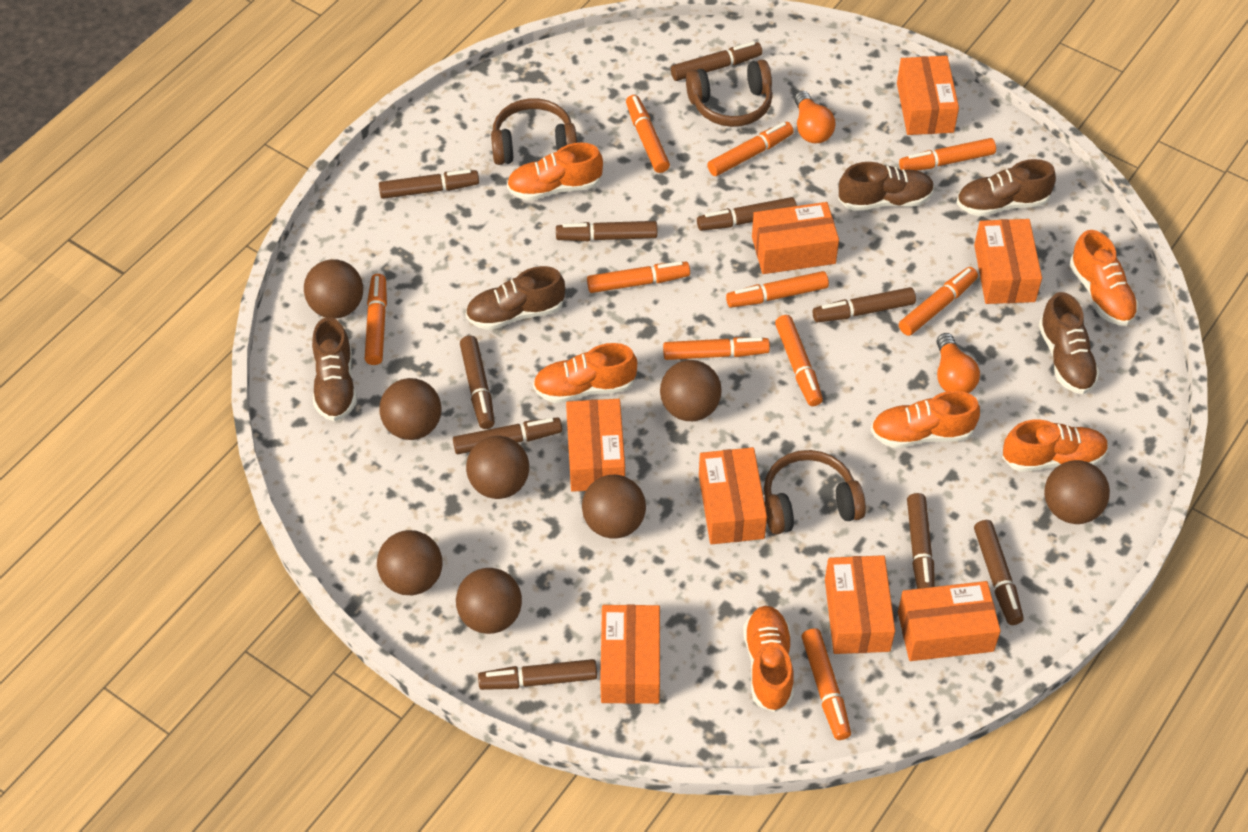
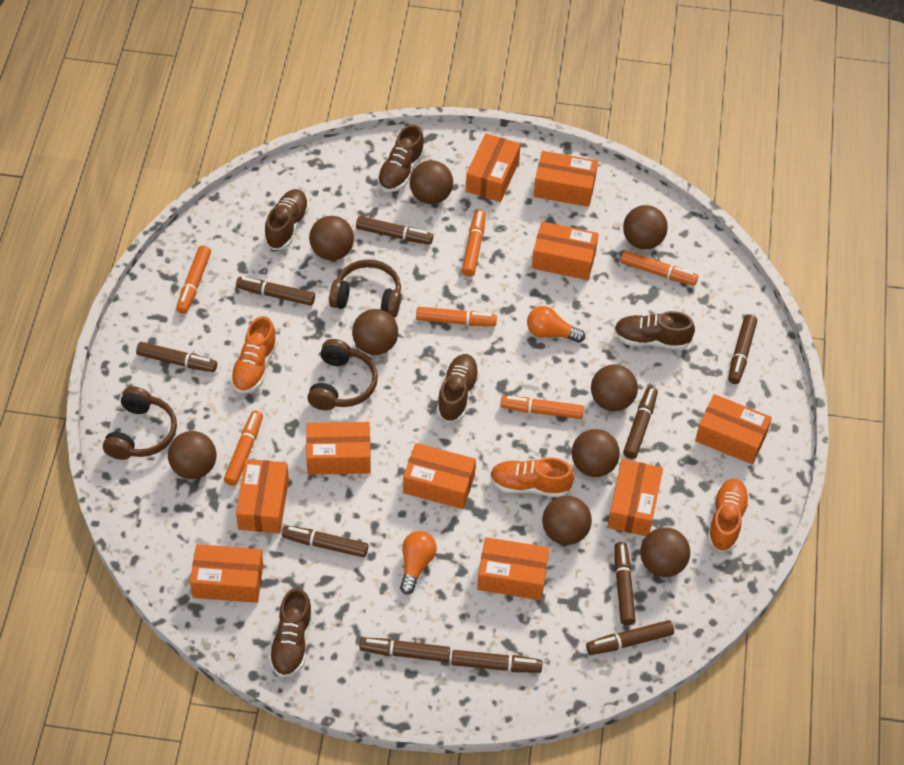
brown ball: [304,259,363,319] [377,530,442,595] [379,378,442,440] [456,568,522,634] [466,436,529,499] [582,475,646,539] [660,360,722,421] [1044,460,1110,524] = 8 -> [168,431,217,479] [309,216,354,260] [352,309,398,355] [410,160,453,204] [542,496,592,545] [572,429,620,477] [591,364,638,411] [623,205,668,249] [640,527,690,577] = 9
orange box: [566,399,625,492] [600,604,660,704] [699,447,767,544] [752,202,839,274] [825,555,895,654] [897,56,959,135] [898,581,1001,661] [974,219,1042,304] = 8 -> [190,544,263,603] [236,459,289,533] [306,422,371,475] [403,443,476,509] [466,133,521,202] [477,537,550,600] [532,221,599,280] [534,151,598,207] [607,459,663,536] [695,394,772,464] = 10
orange marker: [365,274,387,365] [587,261,690,293] [626,95,670,173] [663,337,770,360] [707,122,794,176] [726,271,829,308] [775,315,823,406] [801,628,851,740] [899,138,996,171] [899,267,978,336] = 10 -> [176,245,211,314] [224,410,263,486] [416,307,497,326] [462,210,486,277] [500,396,584,419] [620,250,698,286] = 6
orange shoe: [507,143,603,201] [533,343,637,403] [743,606,794,712] [871,391,980,448] [1002,419,1109,472] [1070,230,1139,326] = 6 -> [230,316,278,393] [490,457,574,497] [707,479,750,552] = 3

